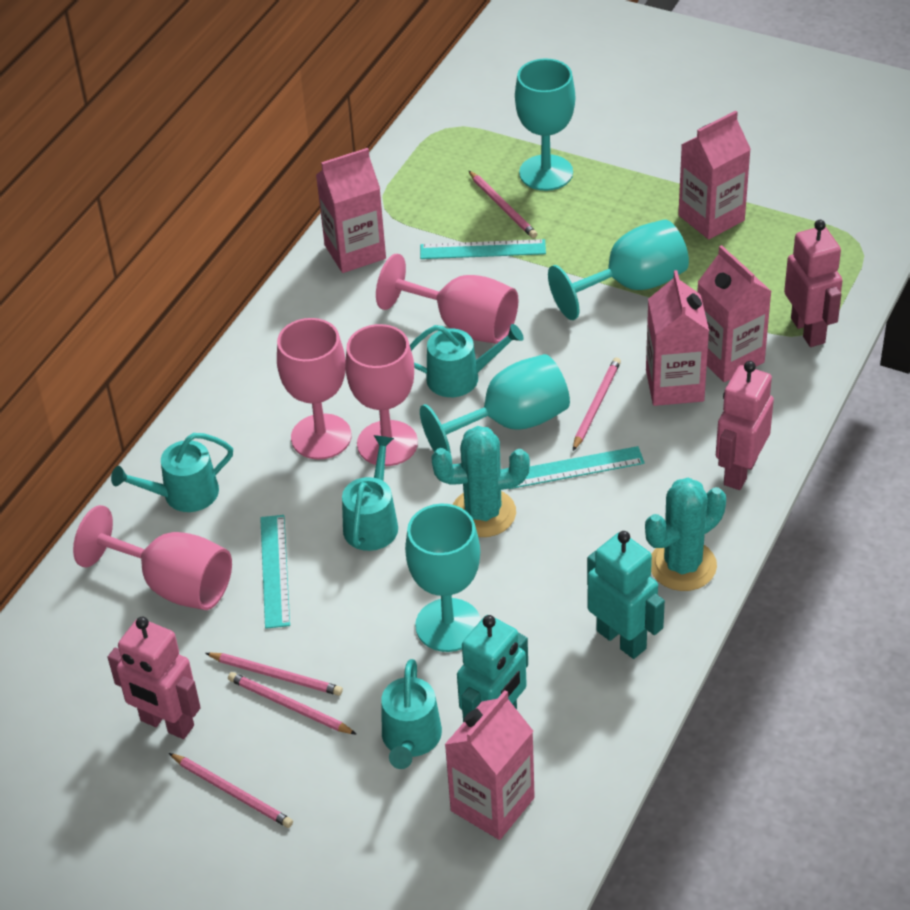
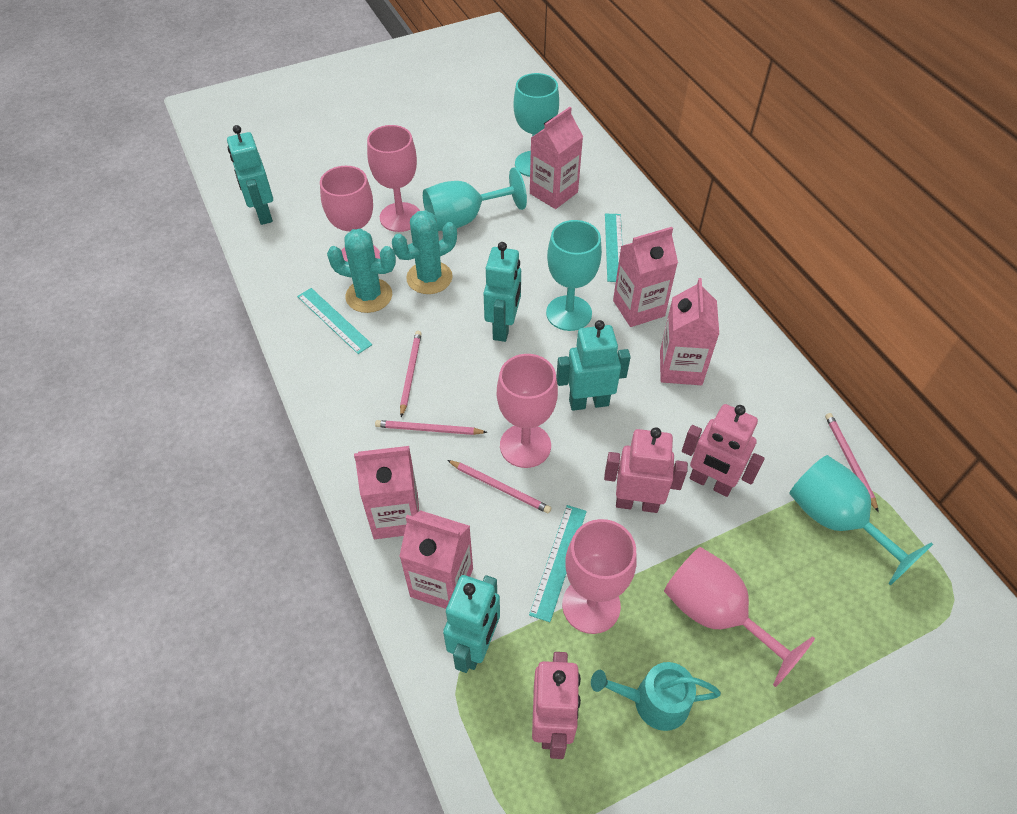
pink goblet: [73,505,232,610] [277,318,351,460] [345,324,418,466] [376,254,519,344] = 4 -> [320,166,380,262] [367,125,420,232] [497,354,558,468] [562,519,637,634] [664,547,815,687] = 5
pink pencil: [169,753,293,828] [205,653,343,696] [228,672,357,735] [468,170,537,238] [573,357,621,451] = 5 -> [375,420,487,435] [400,331,422,417] [447,460,551,514] [825,413,879,512] = 4
turquoise robot: [457,615,528,723] [587,531,665,659] = 2 -> [227,125,273,225] [443,575,500,673] [484,242,521,342] [556,320,631,411] = 4
turquoise watering can: [111,433,233,512] [342,435,398,551] [381,659,442,769] [410,324,524,397] = 4 -> [591,662,721,731] = 1

